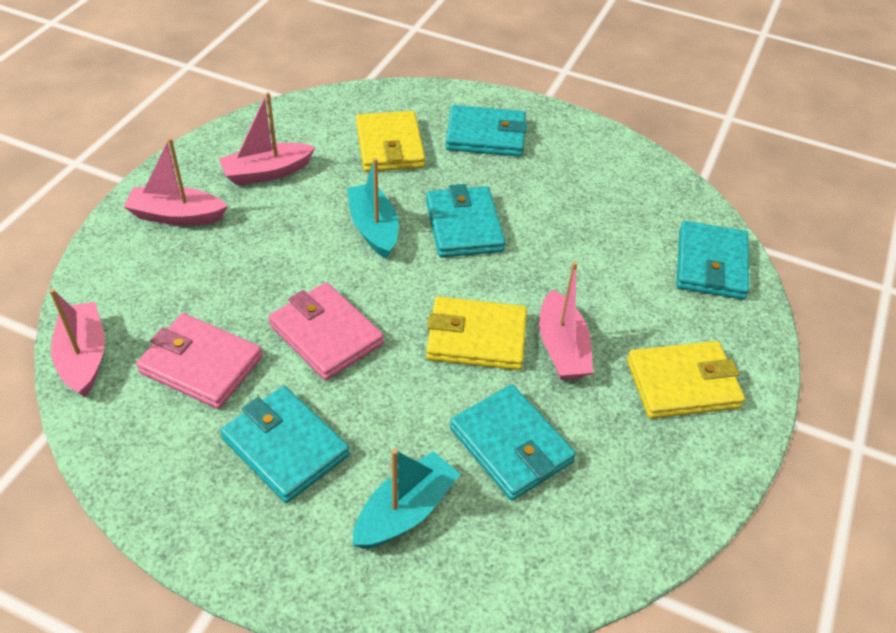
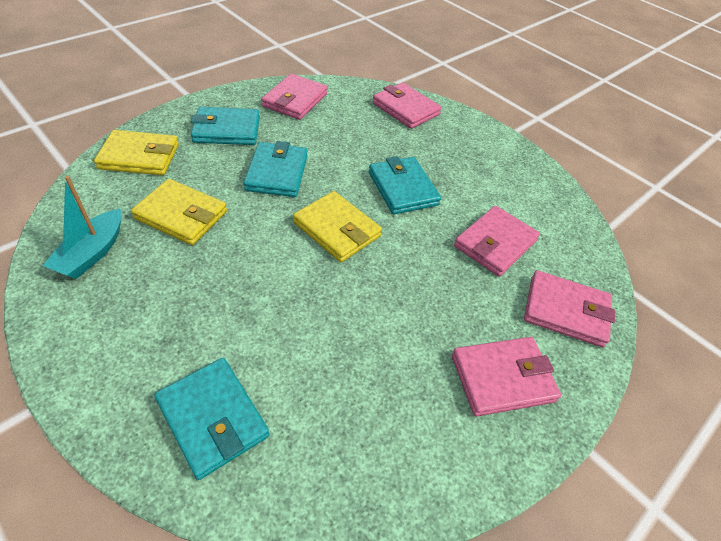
pink boat: [49,289,105,397] [124,138,228,226] [219,92,315,185] [539,262,593,380] = 4 -> none = 0
pink wallet: [136,313,263,409] [269,282,384,380] = 2 -> [261,74,327,120] [373,82,442,129] [452,337,561,417] [454,206,540,277] [524,270,615,347] = 5
turquoise boat: [347,158,399,259] [352,449,460,549] = 2 -> [43,176,122,279] = 1
turquoise wallet: [220,386,350,503] [426,184,505,258] [446,105,528,157] [450,385,576,500] [677,221,749,300] = 5 -> [154,358,269,480] [191,107,260,145] [243,141,308,197] [369,156,441,214] = 4

